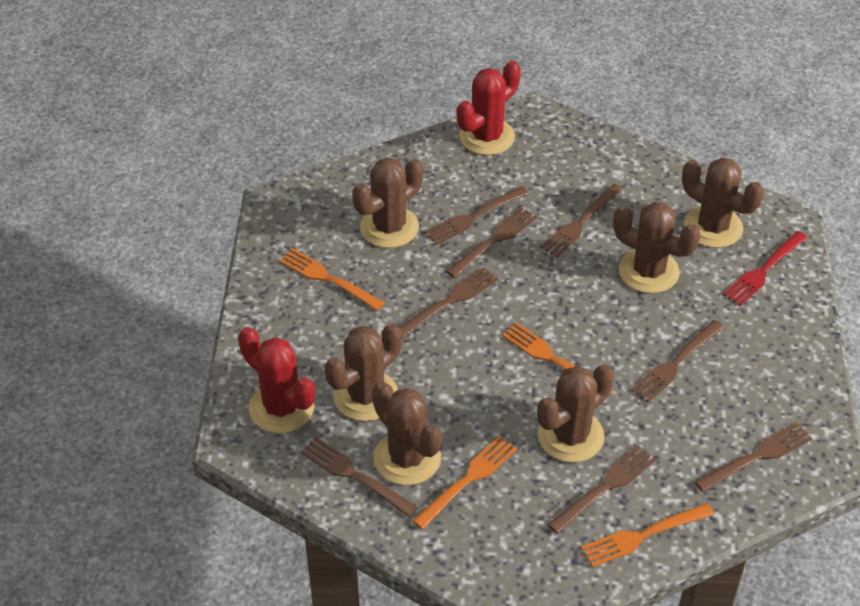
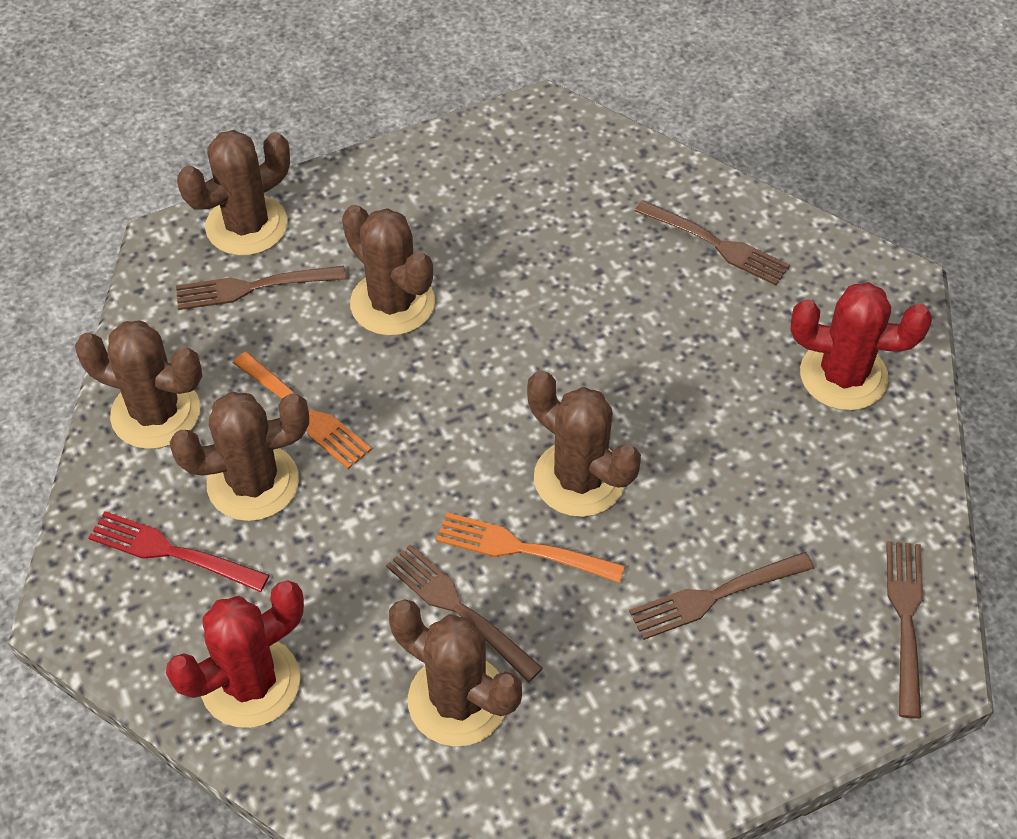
brown fork: [301,437,418,518] [399,267,498,338] [425,186,529,245] [446,207,537,278] [540,184,623,257] [547,446,656,534] [631,320,724,403] [695,422,812,492] = 8 -> [176,266,346,310] [386,544,543,682] [629,552,814,640] [635,200,790,285] [886,541,923,719] = 5
orange fork: [279,248,385,311] [412,435,517,529] [502,322,612,397] [581,503,714,567] = 4 -> [233,352,372,469] [436,512,625,583] = 2

